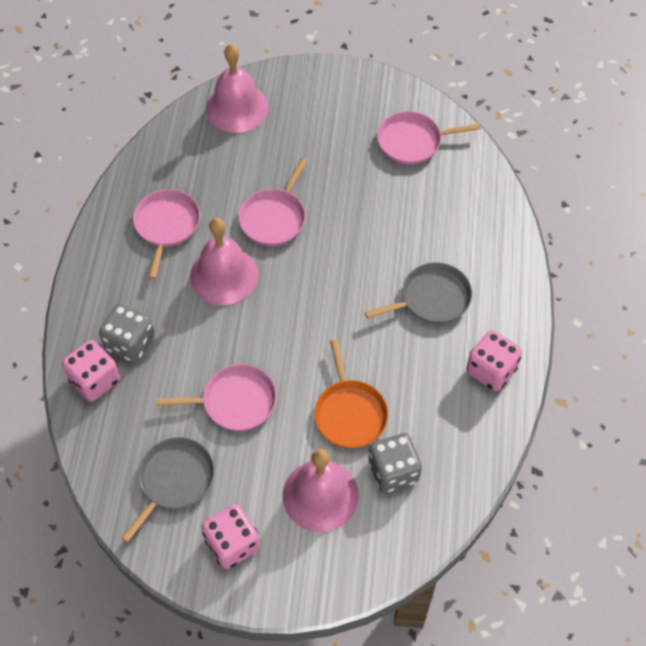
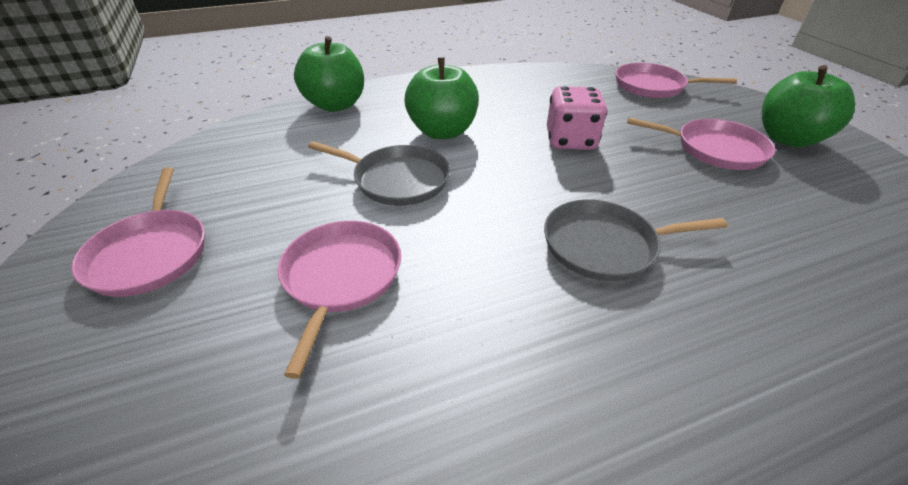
green apple: none = 0 -> [294,36,364,112] [404,58,479,139] [762,65,855,147] = 3
grey dice: [99,304,155,362] [368,433,422,493] = 2 -> none = 0
orange pan: [314,340,388,448] = 1 -> none = 0
pink bell: [190,218,259,305] [206,44,269,133] [283,449,359,532] = 3 -> none = 0
pink dice: [62,340,120,402] [202,504,260,569] [466,330,522,391] = 3 -> [547,86,607,150] = 1

